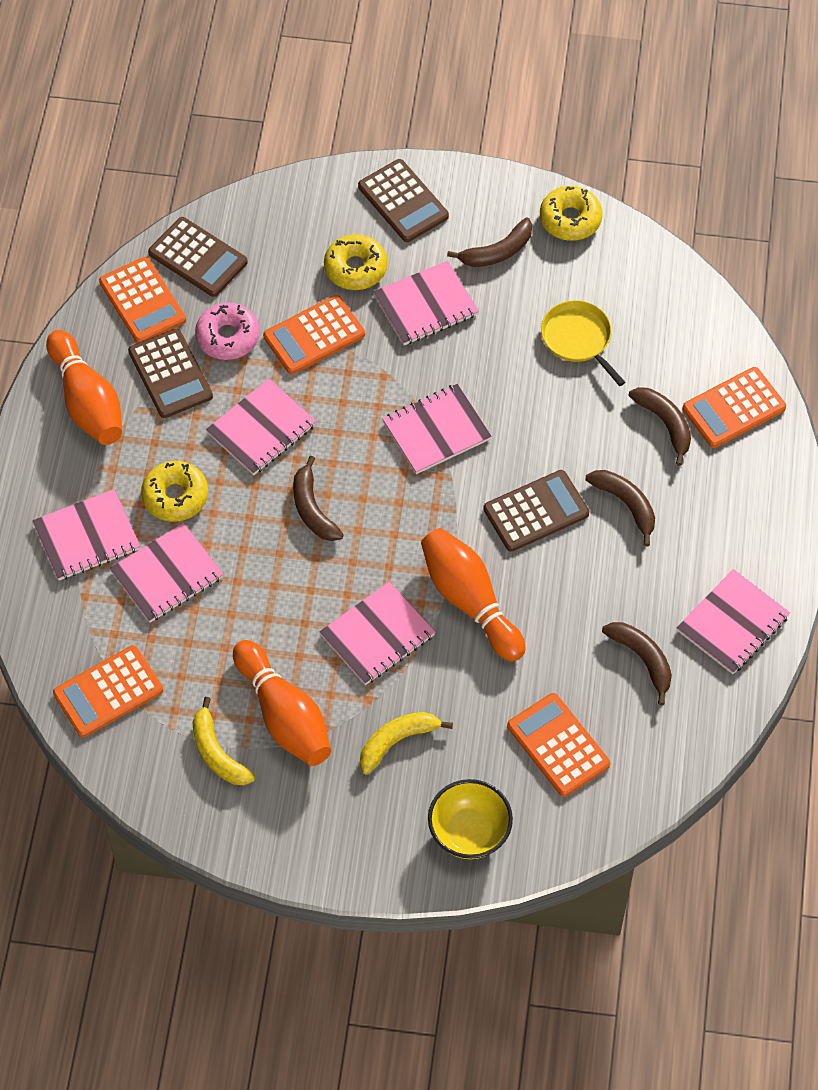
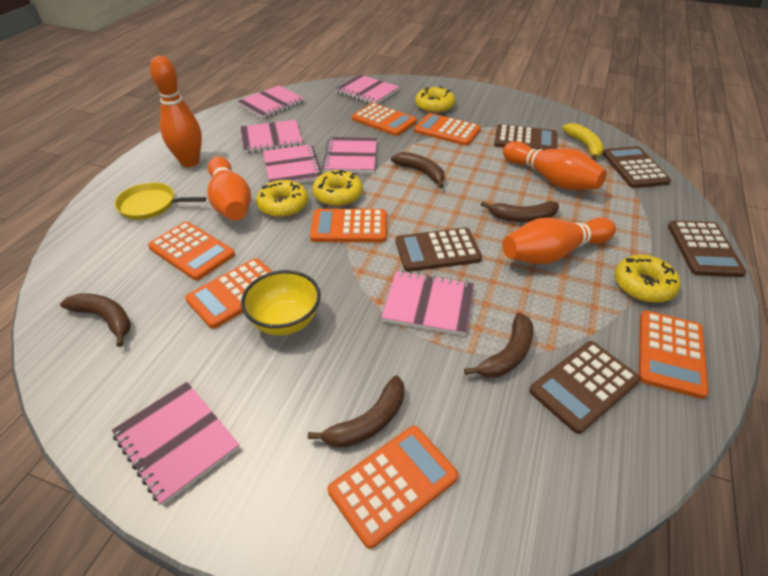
brown calculator: [128,328,213,418] [148,217,248,297] [358,159,449,242] [483,470,589,552] = 4 -> [396,228,482,272] [494,124,557,150] [529,341,641,434] [603,146,671,188] [668,221,747,277] = 5
orange bowling pin: [46,330,122,445] [233,640,331,766] [421,528,525,662] = 3 -> [150,56,202,167] [207,156,251,221] [503,141,607,190] [503,217,616,264] = 4
orange calculator: [53,645,163,737] [99,257,186,343] [263,295,365,374] [507,693,610,797] [682,367,786,448] = 5 -> [148,222,235,280] [185,258,273,329] [310,209,386,242] [328,426,459,549] [352,103,417,136] [414,113,481,146] [639,310,709,399] = 7
pink donut: [195,302,260,360] = 1 -> none = 0
yellow banana: [192,697,255,785] [360,712,453,774] = 2 -> [562,123,604,161] = 1
yellow donut: [141,461,208,522] [324,234,387,290] [540,186,603,241] = 3 -> [256,180,308,217] [312,170,363,206] [415,86,455,113] [615,255,681,303] = 4

